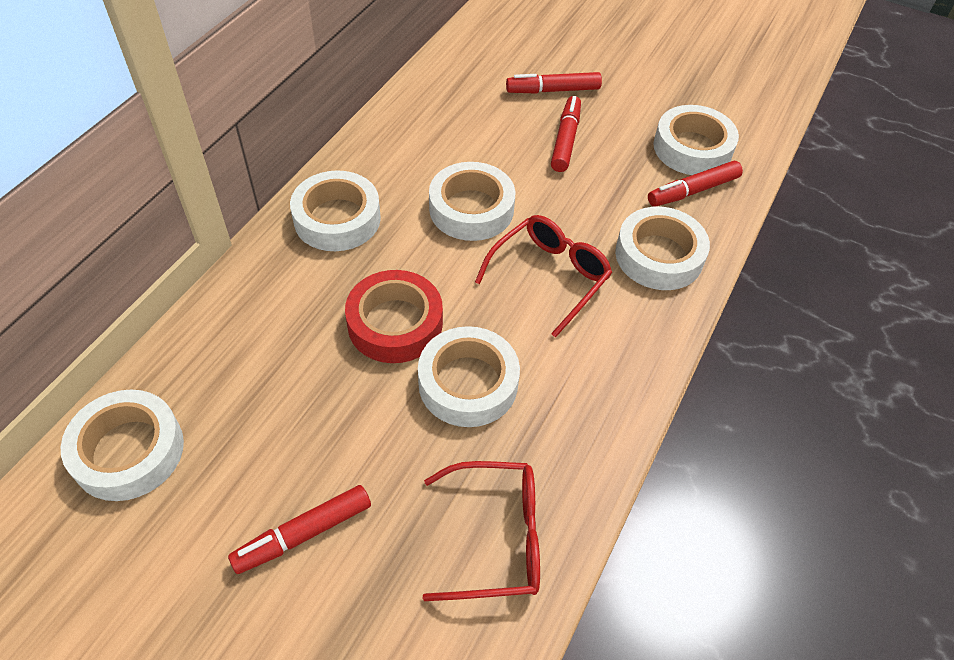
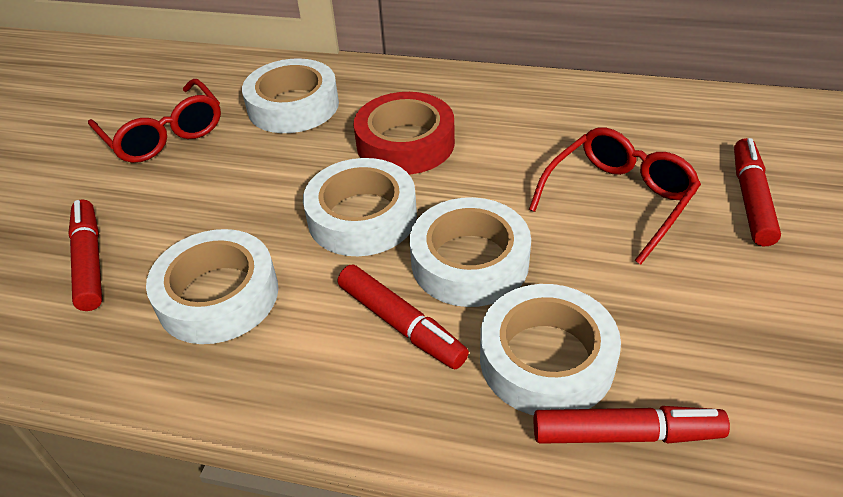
white tape: [61,390,184,501] [290,170,381,251] [418,326,520,427] [429,162,515,241] [615,207,710,290] [653,105,739,175] = 6 -> [146,229,278,344] [242,58,339,133] [303,158,417,256] [410,197,531,307] [480,284,621,415] = 5

